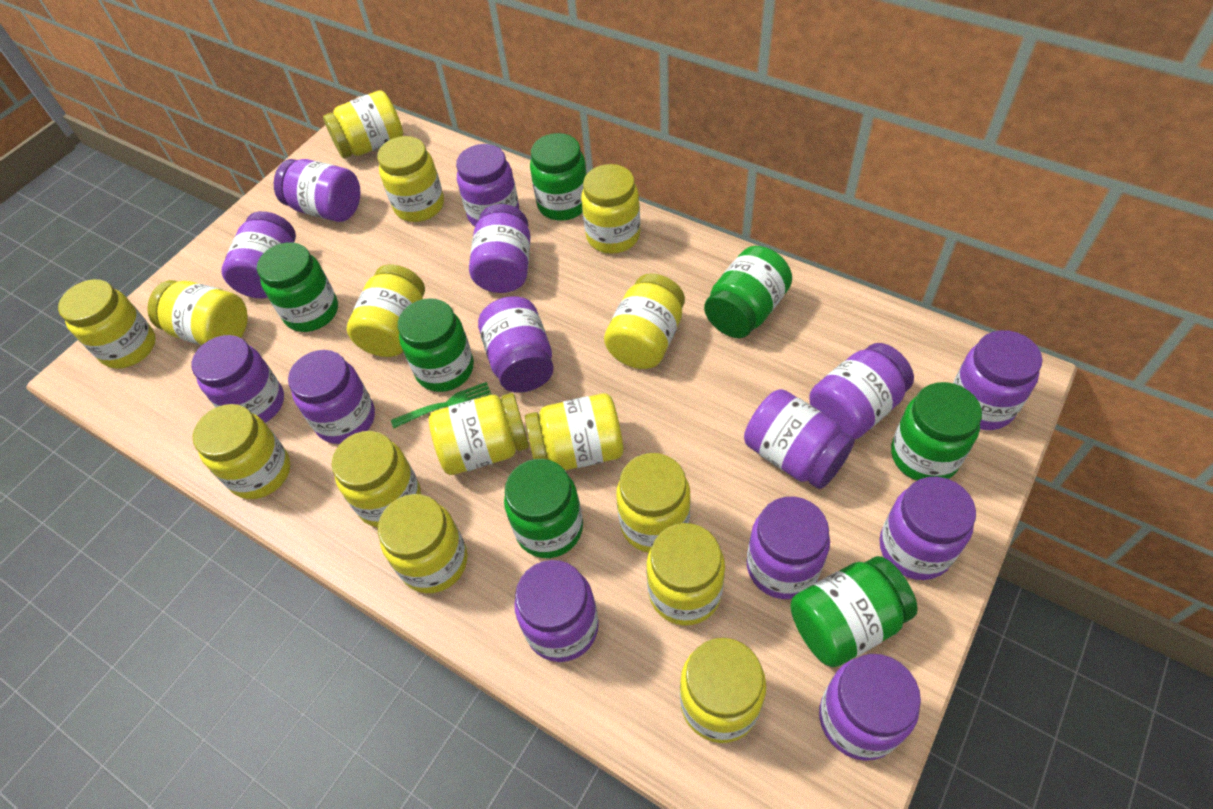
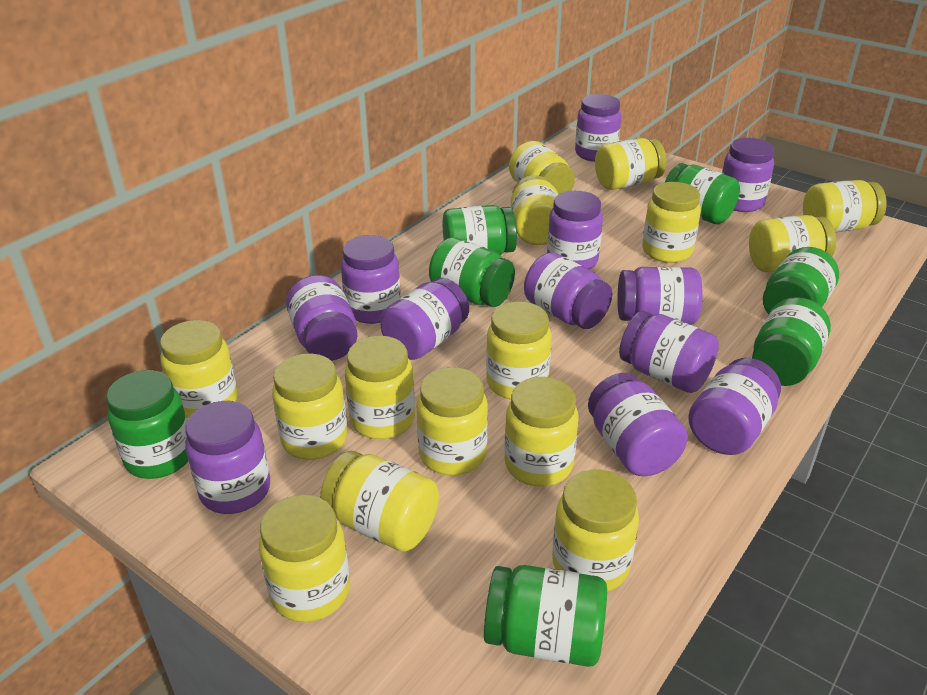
green fork: [391,382,492,428] = 1 -> none = 0
purple jar: [191,335,284,423] [222,211,296,298] [274,159,360,222] [288,350,375,444] [456,144,519,227] [469,204,531,293] [478,296,554,393] [514,560,599,662] [744,389,854,489] [746,497,830,599] [809,343,914,440] [819,654,921,761] [880,477,976,580] [953,330,1043,430] = 14 -> [185,401,270,514] [286,275,358,361] [341,235,401,324] [380,278,469,360] [524,252,612,329] [547,191,603,270] [575,94,621,162] [588,373,688,476] [617,267,702,325] [619,311,719,393] [688,358,781,455] [722,138,774,212] = 12

